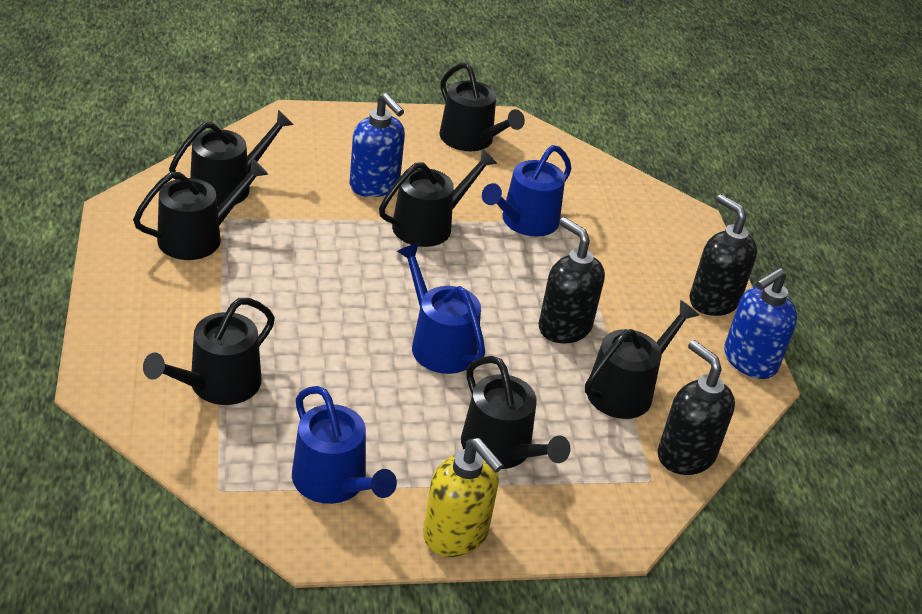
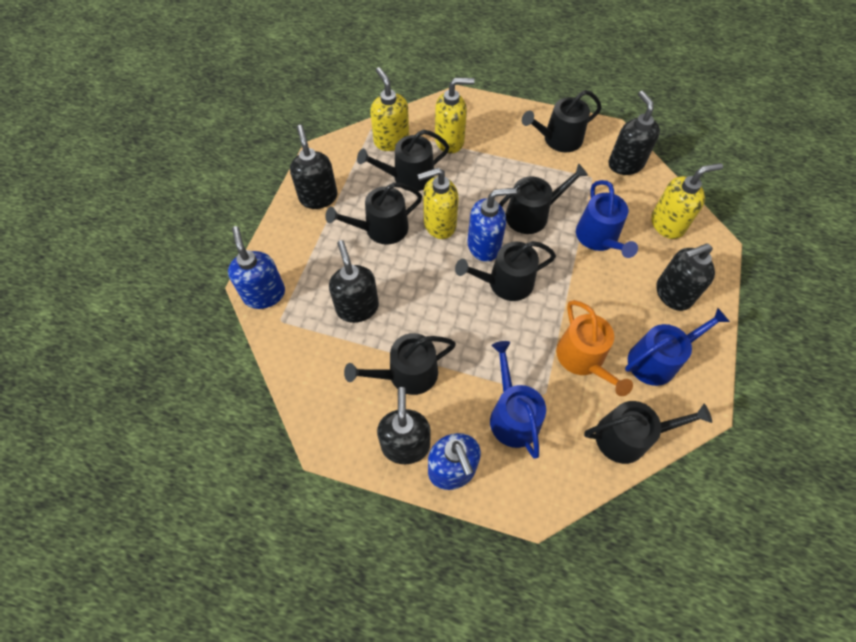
black soap dispenser: [539,217,605,343] [658,340,735,475] [690,194,757,316] = 3 -> [290,125,338,209] [329,240,379,323] [377,387,430,464] [609,91,660,175] [656,243,715,311] = 5
blue soap dispenser: [349,93,405,197] [724,268,798,379] = 2 -> [228,226,285,309] [428,433,481,490] [468,188,517,262] = 3
orange watering can: none = 0 -> [556,300,633,396] = 1
yellow soap dispenser: [423,438,504,557] = 1 -> [370,67,409,151] [418,168,459,239] [435,78,475,153] [651,163,723,239] = 4

